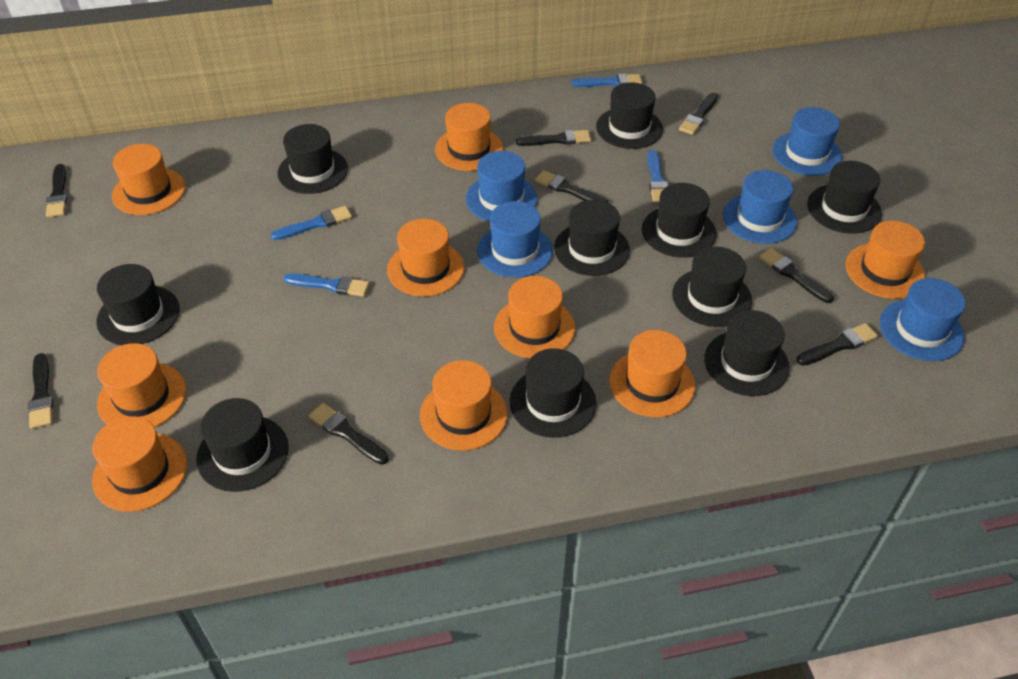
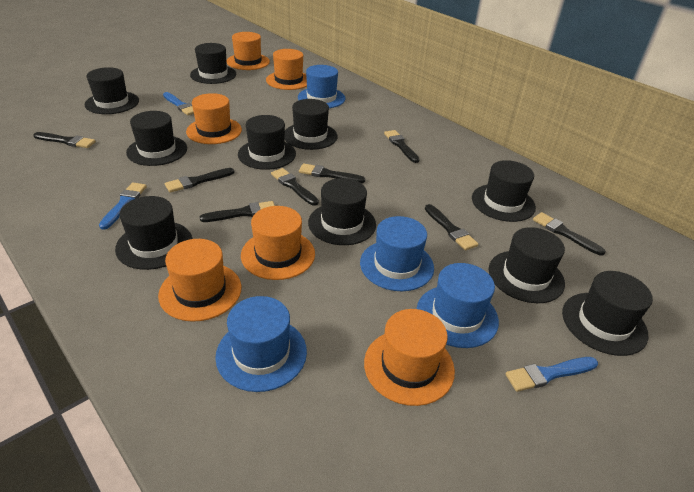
blue brush: [271,206,352,240] [284,273,370,297] [571,73,643,87] [648,150,668,202] = 4 -> [99,182,147,230] [163,92,194,115] [506,357,598,392] = 3
blue hat: [466,151,538,222] [477,201,553,278] [723,170,797,244] [772,107,842,176] [880,278,966,361] = 5 -> [215,296,307,392] [298,65,345,108] [360,216,434,291] [417,263,499,348] = 4
orange hat: [92,416,187,512] [97,343,186,428] [112,144,185,215] [387,219,464,297] [420,360,508,451] [435,103,503,171] [494,276,575,358] [609,330,695,417] [845,220,925,299] = 9 -> [158,239,241,322] [186,93,242,144] [227,32,270,70] [241,206,315,280] [266,49,307,90] [364,309,455,406] = 6

